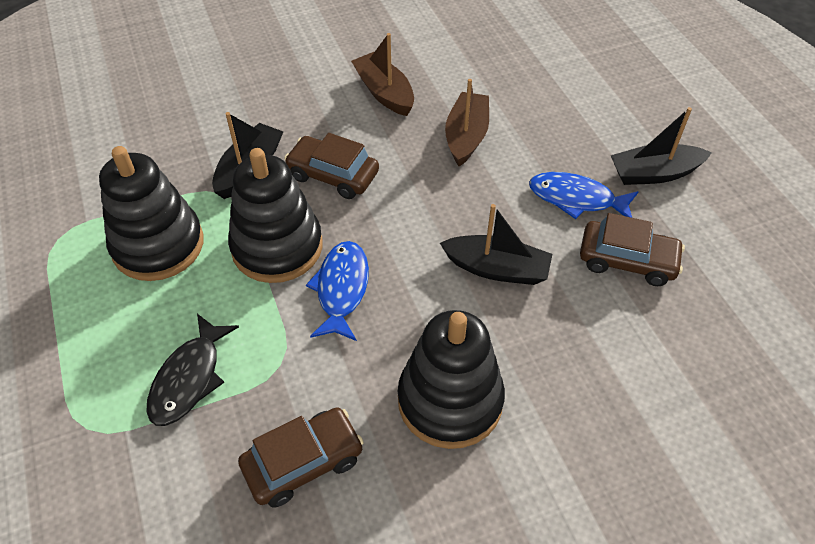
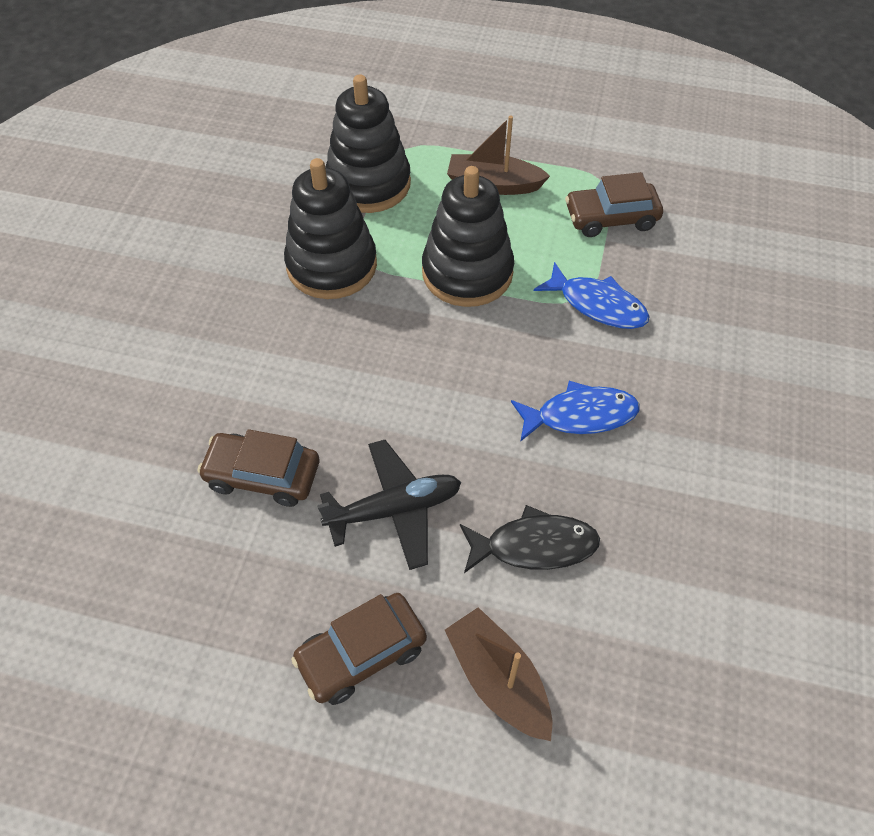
black boat: [212,112,283,199] [440,204,552,285] [611,107,712,185] = 3 -> none = 0
black plane: none = 0 -> [317,440,461,570] = 1

